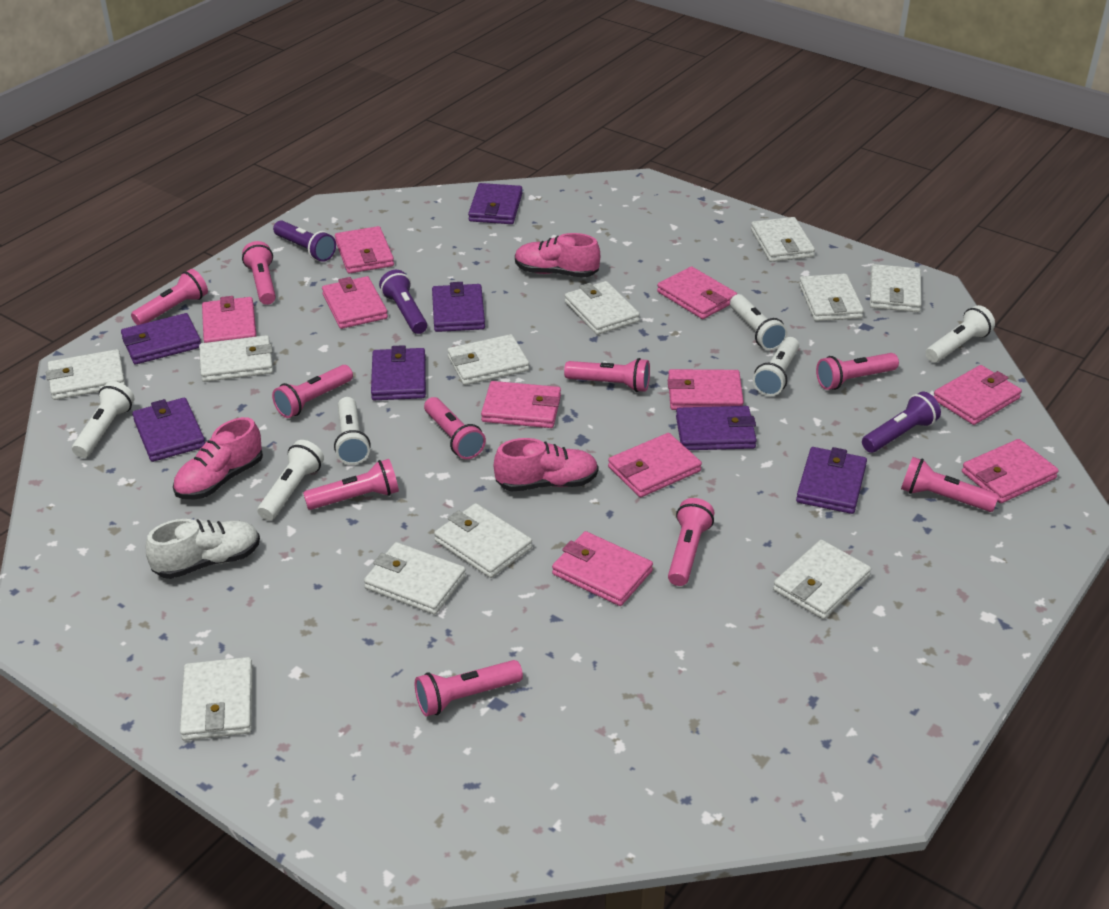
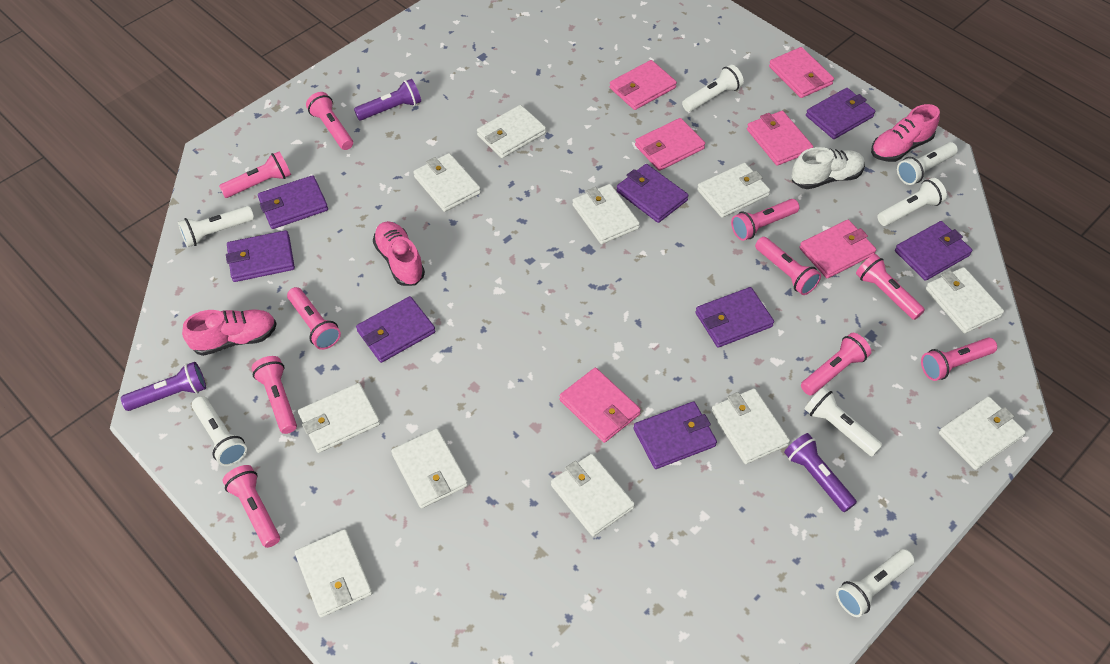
pink wallet: [202,296,257,343] [322,276,388,329] [335,226,394,274] [481,381,561,428] [552,531,653,606] [608,433,702,497] [657,266,737,319] [668,369,744,410] [933,365,1022,425] [962,439,1059,503] = 10 -> [559,368,641,443] [610,60,677,110] [635,118,705,171] [747,111,813,166] [769,47,834,98] [799,220,876,278] = 6
purple wallet: [121,313,201,364] [132,398,205,462] [371,345,426,400] [432,282,485,332] [468,183,522,224] [676,406,757,450] [796,447,867,514] = 7 -> [226,230,295,282] [258,175,328,229] [356,296,435,363] [616,164,688,223] [634,401,717,469] [695,287,774,347] [806,88,875,139] [895,221,972,281] = 8
white flashlight: [72,381,135,458] [257,440,324,520] [334,397,371,465] [730,294,788,350] [753,337,799,396] [926,305,995,363] = 6 -> [178,206,254,247] [192,396,247,466] [682,65,744,112] [805,387,883,457] [836,549,915,617] [877,178,947,226] [897,142,958,185] = 7

